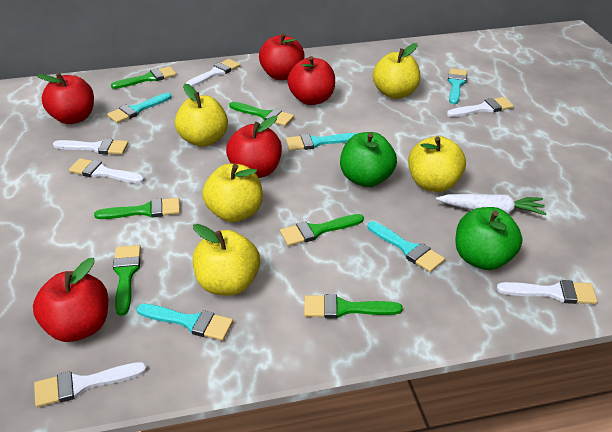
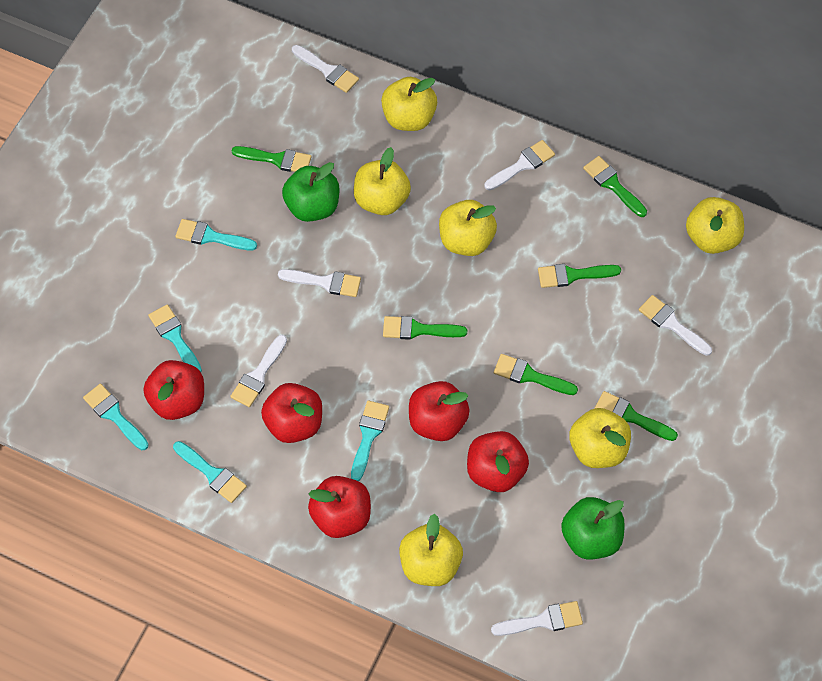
white carrot: [436,194,547,215] = 1 -> none = 0
yellow apple: [175,84,228,147] [193,224,260,295] [202,164,263,222] [373,43,420,99] [408,136,466,192] = 5 -> [354,147,411,215] [381,77,437,131] [399,514,463,586] [439,200,497,256] [569,408,631,468] [686,197,744,254] = 6

